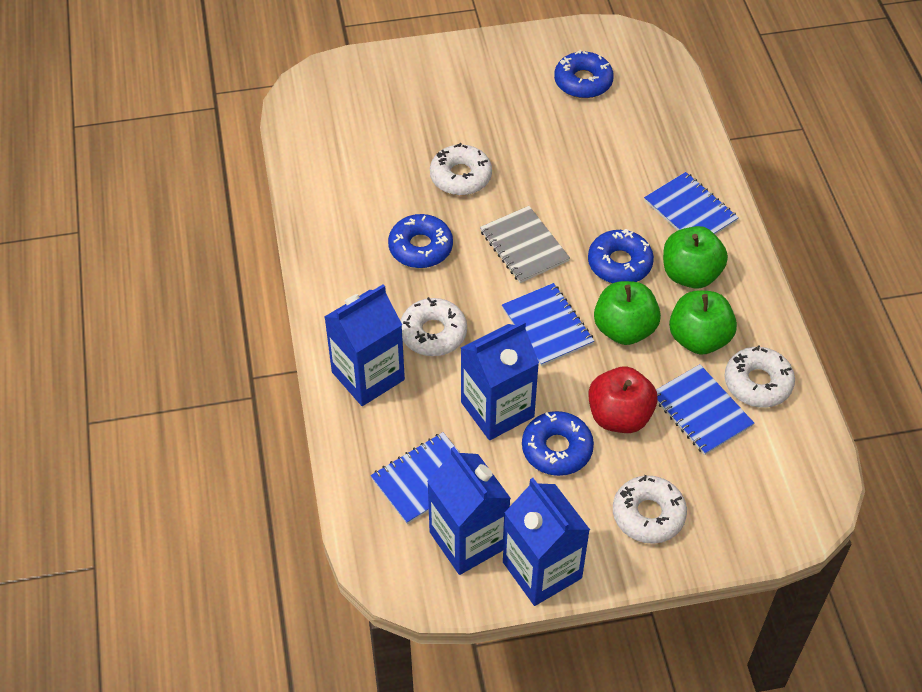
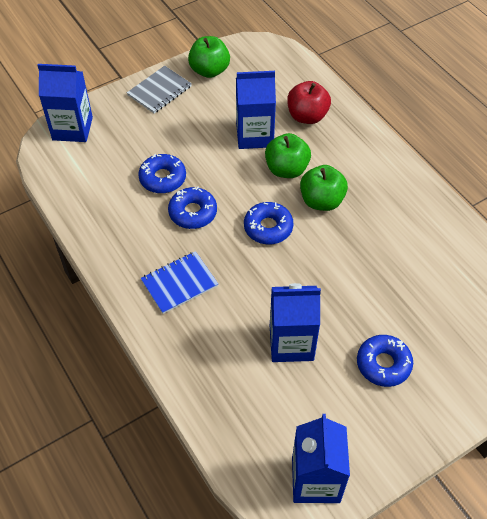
blue notebook: [370,432,460,524] [502,283,594,366] [644,172,739,235] [656,364,754,455] = 4 -> [141,251,218,314] = 1
white donut: [400,297,467,356] [430,143,492,195] [613,475,687,544] [724,345,795,408] = 4 -> none = 0

